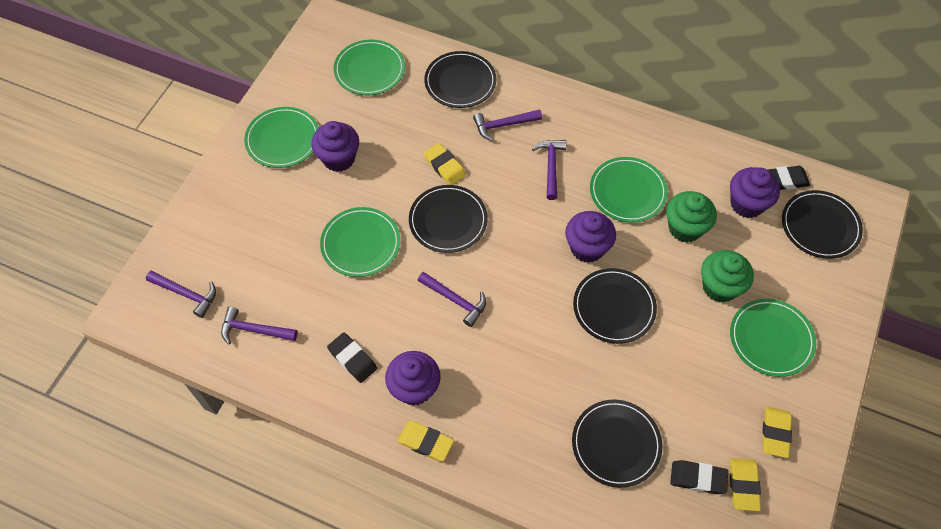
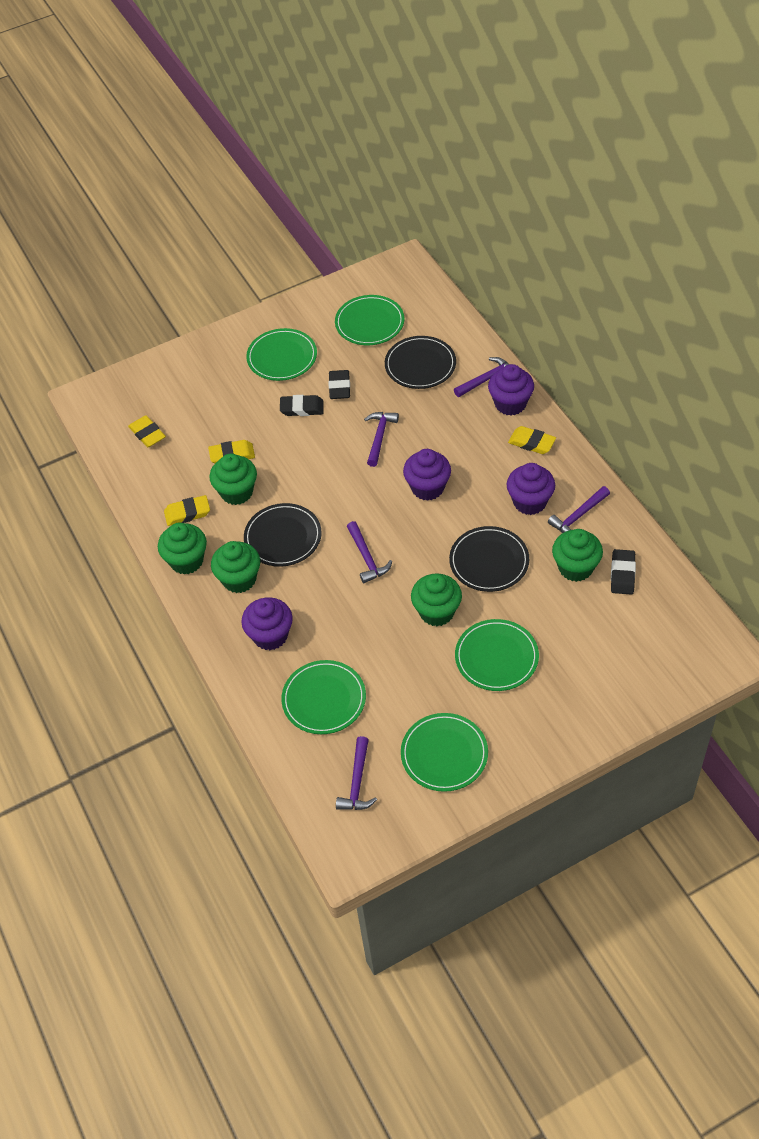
black plate: [409,185,488,253] [424,51,497,108] [572,400,662,488] [573,268,657,344] [782,190,863,259] = 5 -> [244,503,322,567] [385,336,456,389] [449,526,529,592] = 3
green cupcake: [666,191,717,243] [701,250,754,303] = 2 -> [158,523,207,575] [209,453,257,505] [211,541,260,593] [411,573,462,626] [552,529,603,582] = 5

